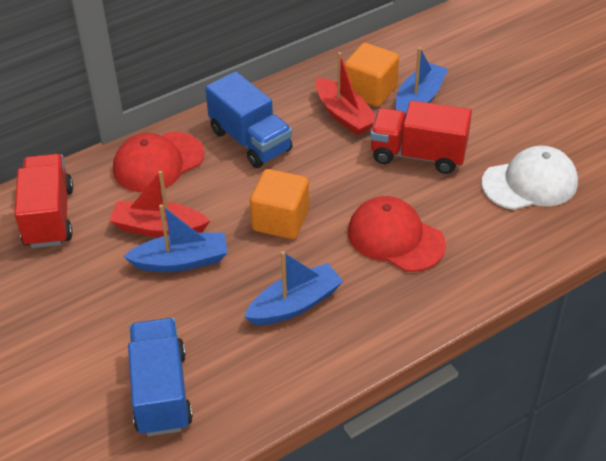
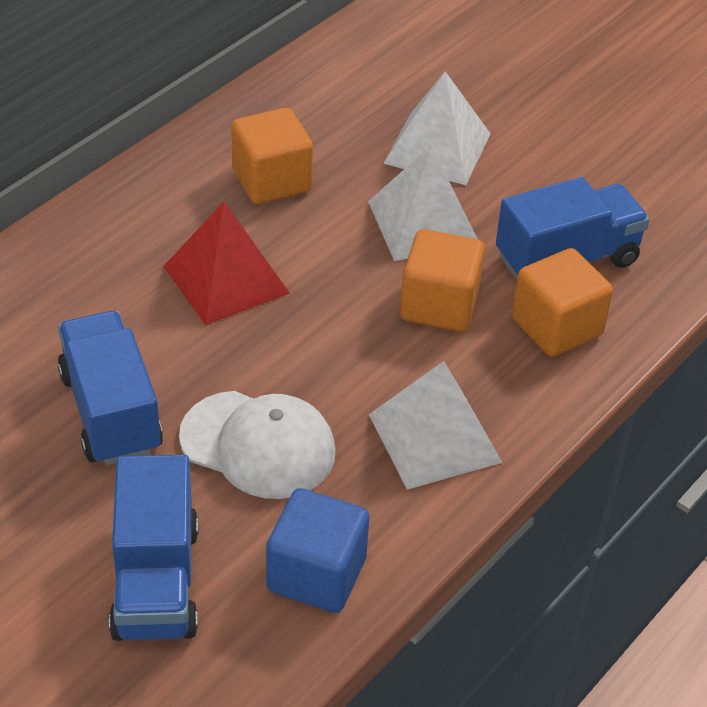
blue boat: [123,204,228,272] [244,251,343,325] [395,47,448,115] = 3 -> none = 0
blue cube: none = 0 -> [266,488,369,613] = 1
blue truck: [128,318,193,436] [205,71,293,168] = 2 -> [58,311,163,465] [109,455,198,641] [496,177,650,280] = 3
orange cube: [250,169,309,239] [345,43,399,107] = 2 -> [231,108,313,204] [400,229,485,332] [512,248,613,357] = 3
red boat: [109,171,210,237] [315,52,376,135] = 2 -> none = 0
red cap: [113,132,204,192] [348,196,446,272] = 2 -> none = 0
red pyramid: none = 0 -> [163,202,290,325] = 1
red truck: [14,154,73,248] [370,100,472,174] = 2 -> none = 0
white pyramid: none = 0 -> [368,146,477,261] [369,361,503,490] [383,71,491,185] = 3

